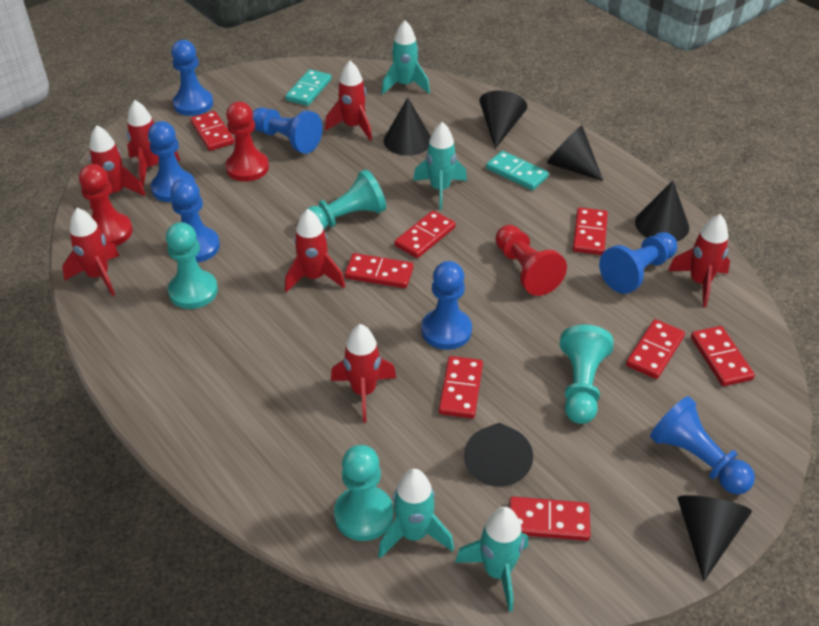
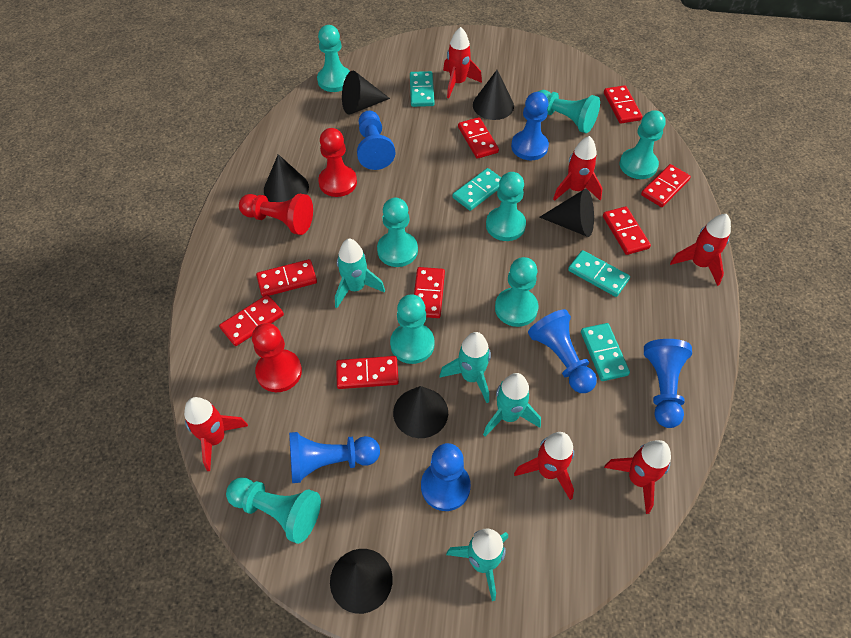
blue pawn: [148,121,195,202] [170,178,220,263] [171,40,213,116] [253,107,323,154] [422,261,472,350] [599,232,677,294] [650,396,755,494] = 7 -> [289,432,380,483] [357,111,395,170] [421,443,471,511] [511,92,549,160] [528,309,597,393] [644,339,692,428] = 6
red rocket: [62,208,120,296] [89,125,146,209] [127,100,180,186] [285,209,345,293] [325,61,372,141] [331,324,397,423] [668,214,730,308] = 7 -> [184,397,248,471] [443,27,482,98] [514,432,574,500] [553,136,603,201] [604,440,671,514] [670,214,731,286] = 6
turquoise domino: [285,69,331,106] [486,151,549,190] = 2 -> [410,71,435,107] [452,168,501,211] [568,250,630,297] [581,323,630,381] = 4
turquoise pawn: [166,222,218,309] [304,169,386,229] [334,445,394,541] [560,325,614,424] = 4 -> [226,478,321,544] [317,25,350,92] [377,198,418,267] [390,294,435,364] [486,172,526,241] [495,257,538,327] [538,90,600,133] [620,110,666,179] = 8

